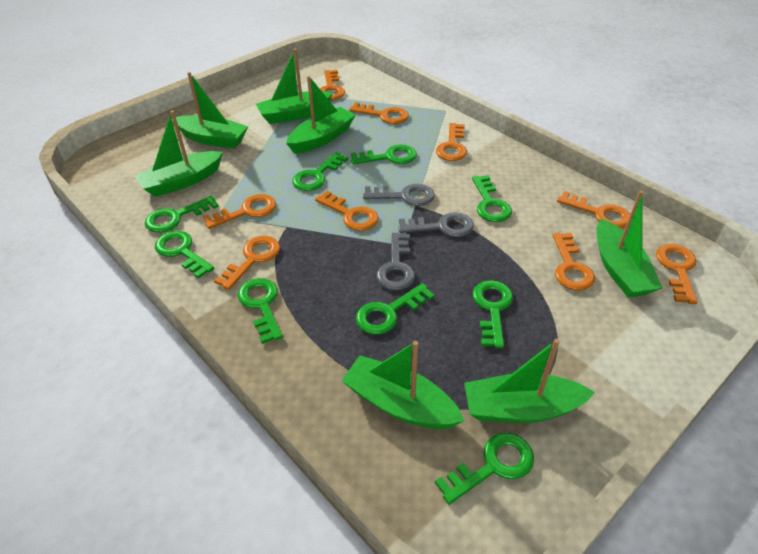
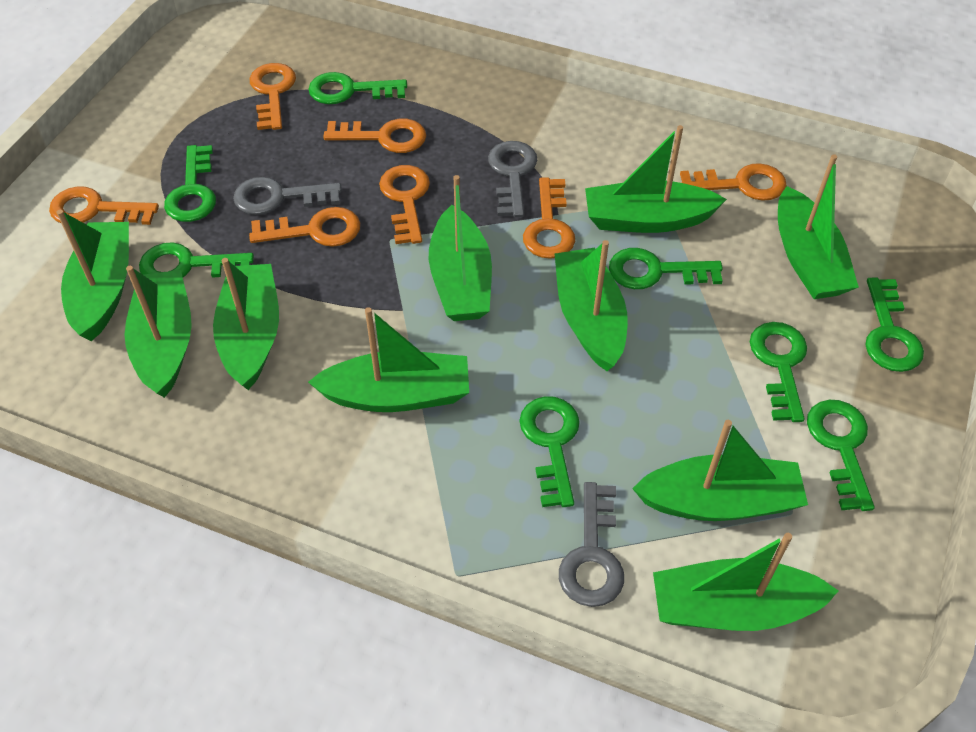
green boat: [135,110,223,197] [176,72,248,148] [256,49,333,124] [286,76,355,154] [341,341,465,429] [464,339,595,423] [597,190,662,298] = 7 -> [56,210,129,341] [124,266,192,398] [213,258,279,390] [308,307,469,412] [429,175,492,321] [555,240,628,371] [585,125,727,233] [632,420,808,521] [653,533,838,631] [778,154,859,299] = 10
green key: [145,196,219,233] [155,231,214,279] [238,278,283,344] [292,152,348,191] [351,144,417,164] [356,283,435,335] [435,433,534,505] [472,175,512,222] [472,280,513,348] = 9 -> [139,242,254,278] [164,145,216,222] [308,72,407,104] [519,396,580,507] [609,248,723,289] [750,322,807,422] [807,400,875,511] [865,278,924,372] = 8
orange key: [203,194,276,229] [214,236,280,290] [315,191,379,231] [320,70,345,100] [349,102,409,124] [436,123,467,161] [553,233,595,291] [557,191,630,228] [656,244,698,304] = 9 -> [49,186,159,225] [249,207,360,247] [250,63,296,130] [323,119,426,153] [379,165,430,244] [523,177,575,259] [680,163,786,201] = 7

